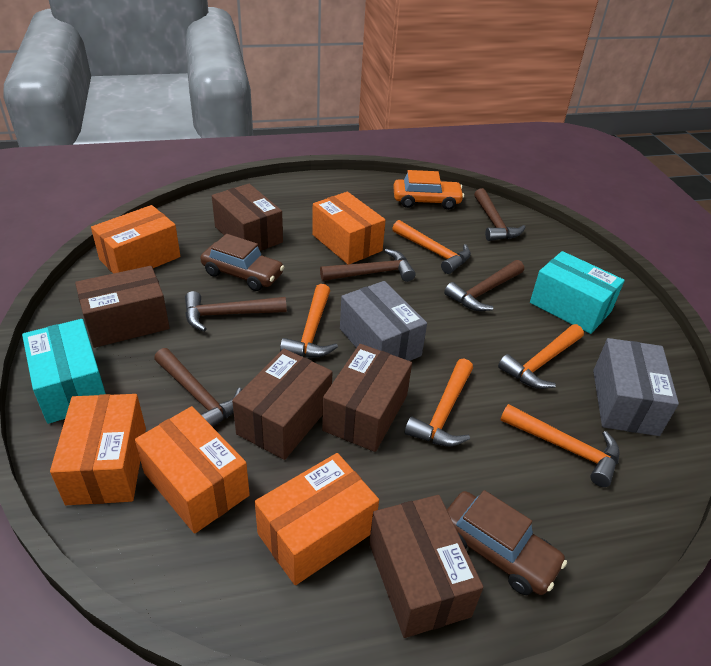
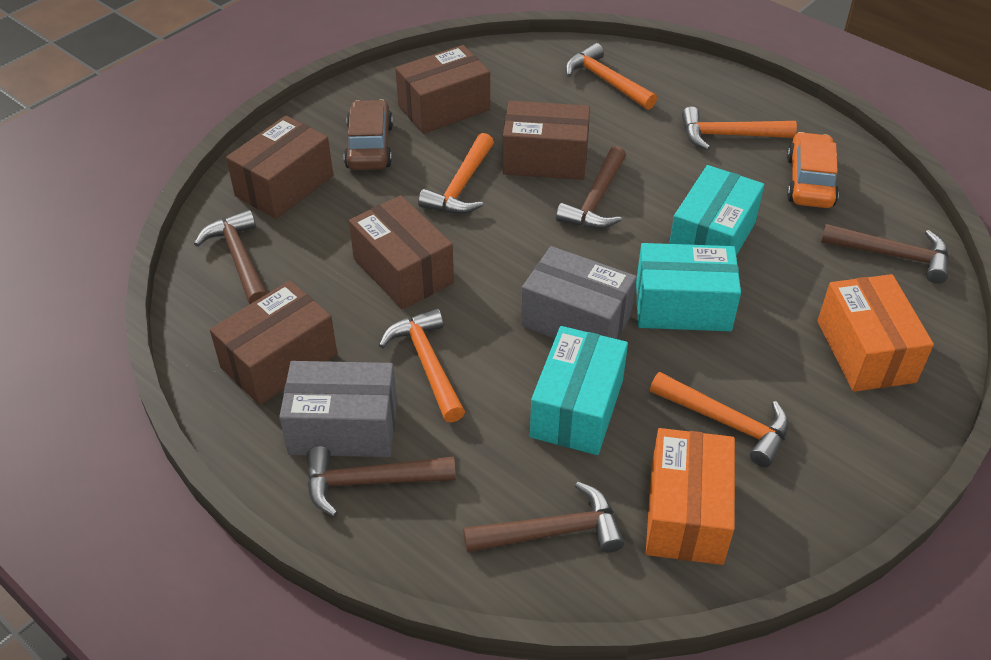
brown car: [200,234,284,291] [447,490,567,595] = 2 -> [344,100,393,170] = 1
orange box: [50,394,146,505] [91,205,180,274] [135,406,250,534] [255,453,379,585] [312,192,386,264] = 5 -> [646,428,735,565] [818,274,934,392] = 2
turquoise box: [22,319,106,424] [530,251,625,334] = 2 -> [530,326,628,455] [636,243,741,331] [669,165,764,256] = 3

